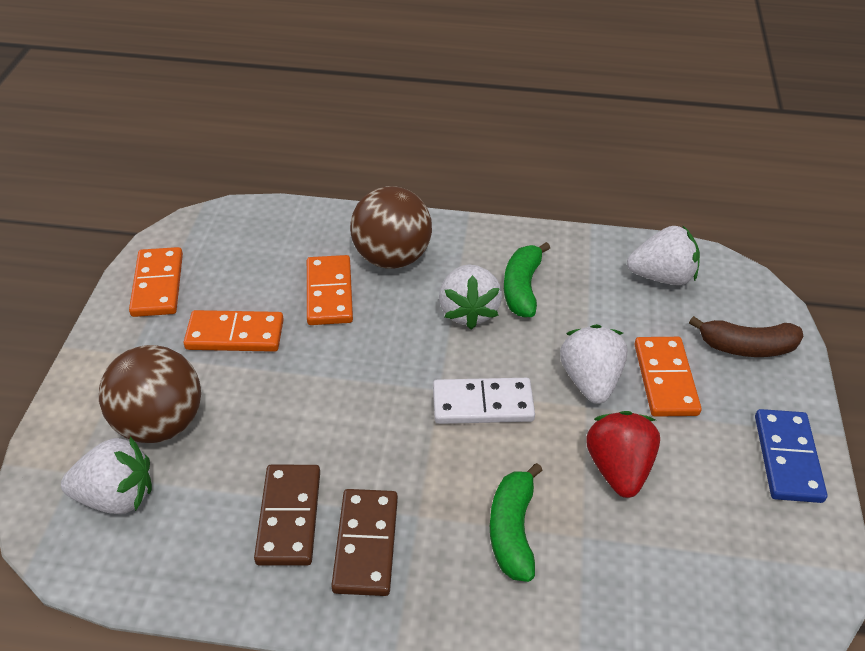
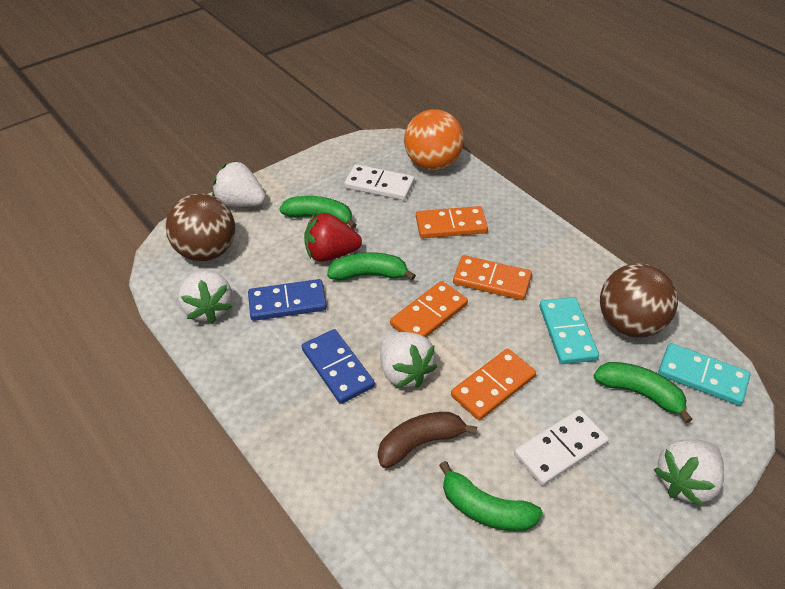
blue domino: [755,409,828,503] = 1 -> [248,279,327,321] [302,329,375,404] = 2
brown domino: [254,465,320,566] [331,489,398,596] = 2 -> none = 0
green banana: [490,463,543,582] [504,242,550,317] = 2 -> [279,196,357,229] [327,252,416,281] [439,461,543,531] [594,362,693,423] = 4
orange ball: none = 0 -> [404,109,464,170] = 1
turquoise domino: none = 0 -> [540,297,599,364] [658,343,750,406] = 2
white domino: [433,378,535,424] = 1 -> [344,164,414,200] [514,409,609,486] = 2

